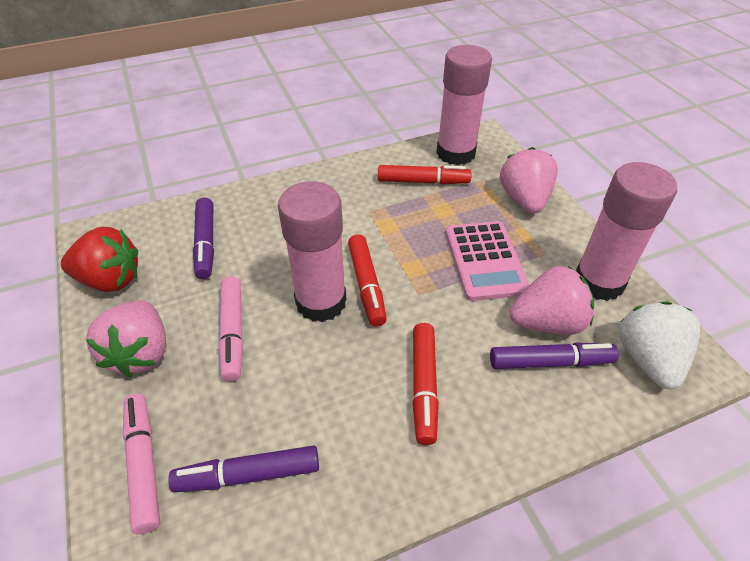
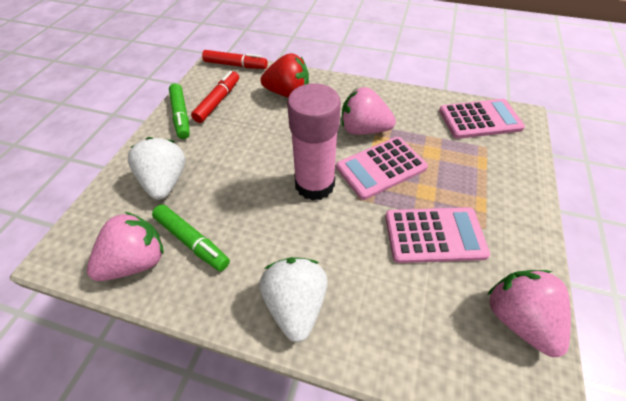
green marker: none = 0 -> [152,205,230,271] [169,83,190,139] = 2
pink calculator: [446,221,529,301] = 1 -> [336,137,428,200] [385,207,490,263] [439,99,525,139] = 3
pink glue stick: [278,181,346,322] [436,45,492,166] [576,162,677,301] = 3 -> [287,83,341,201] = 1
pink marker: [123,393,160,534] [218,276,243,381] = 2 -> none = 0
purple marker: [168,445,319,493] [193,198,214,279] [490,343,619,369] = 3 -> none = 0
red marker: [348,234,387,326] [378,165,472,184] [412,323,439,445] = 3 -> [191,71,239,123] [202,50,268,69] = 2
white strawberry: [618,301,700,389] = 1 -> [128,137,186,200] [259,257,328,342] = 2

